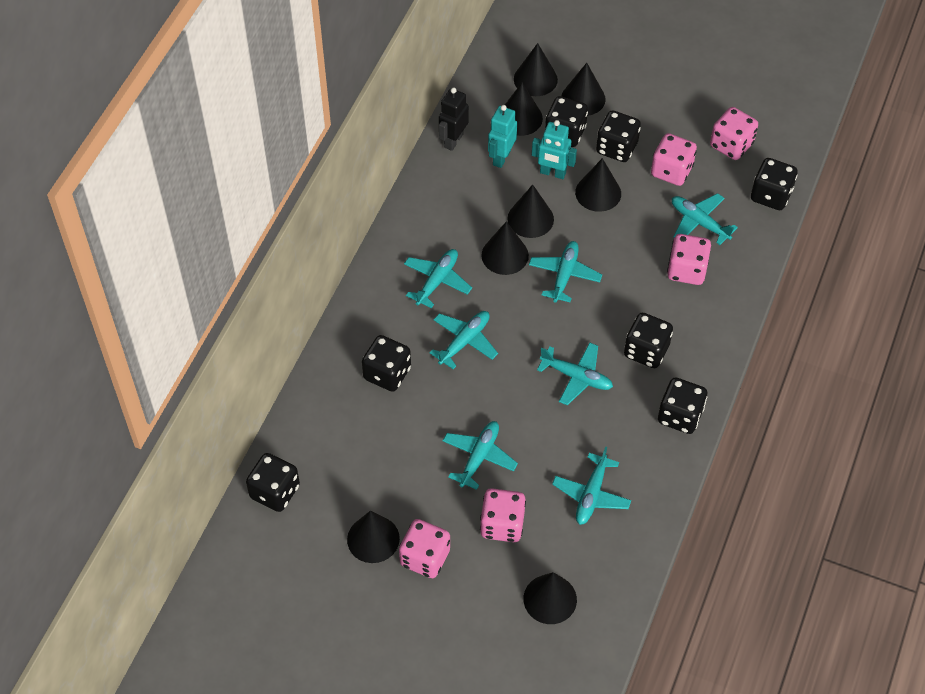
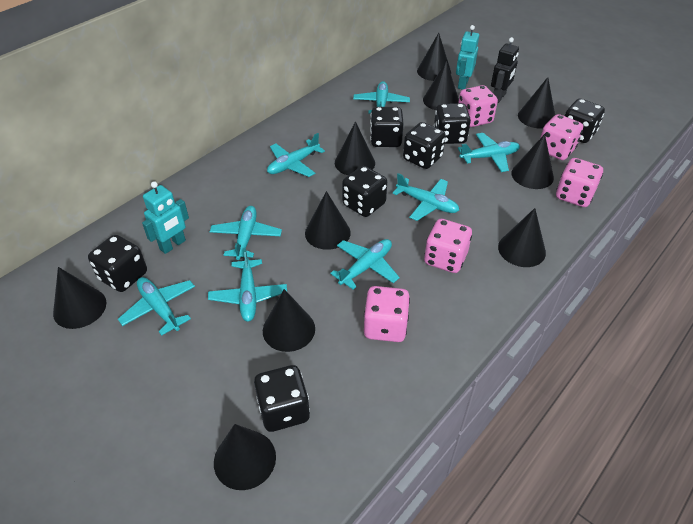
black cone: [347,511,400,563] [481,221,529,275] [505,83,543,136] [507,185,554,238] [514,43,558,96] [523,572,577,624] [562,63,606,116] [575,158,621,212] = 8 -> [53,267,106,329] [214,424,276,490] [263,289,315,352] [305,191,351,250] [335,122,375,175] [417,33,451,81] [423,61,459,110] [498,208,546,267] [511,134,554,189] [518,77,555,129] = 10
turquoise plane: [404,249,472,308] [430,311,498,369] [443,421,518,490] [529,241,602,303] [537,343,613,406] [552,446,631,525] [672,193,738,245] = 7 -> [118,277,195,336] [208,248,287,322] [210,206,282,260] [267,133,325,177] [330,239,400,290] [353,81,410,114] [392,173,459,221] [458,133,520,172] = 8

